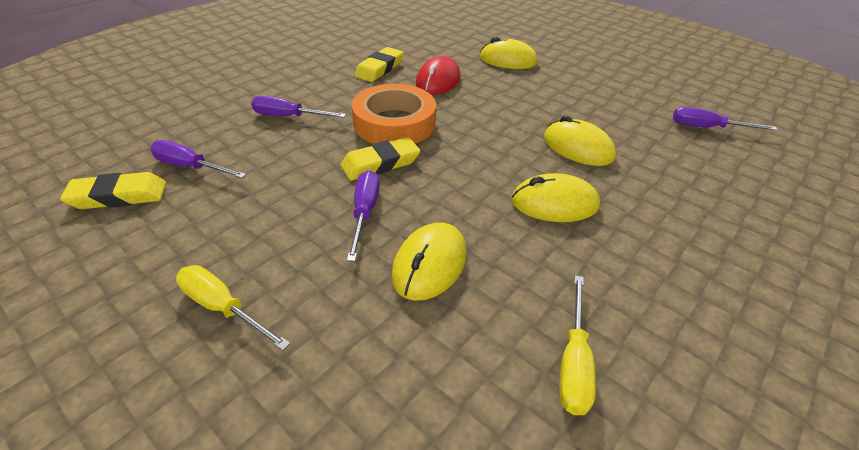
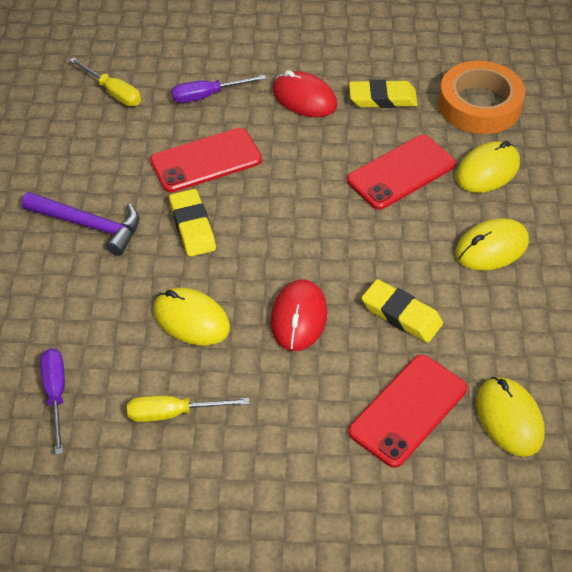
purple hammer: none = 0 -> [22,192,139,256] = 1
purple screwdriver: [150,140,246,178] [251,96,346,118] [347,170,380,262] [673,107,777,131] = 4 -> [40,348,65,455] [171,75,266,103] = 2
red mouse: [416,56,461,95] = 1 -> [270,279,327,351] [272,70,337,117] = 2
red phone: none = 0 -> [150,128,262,192] [347,135,456,210] [348,355,467,468] = 3

